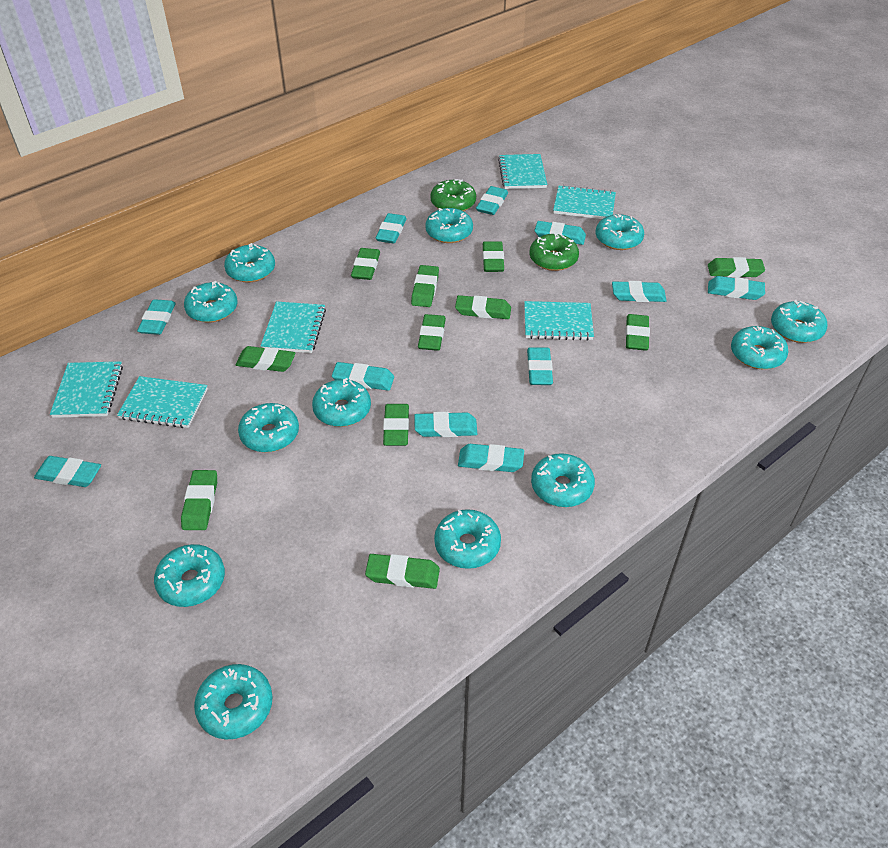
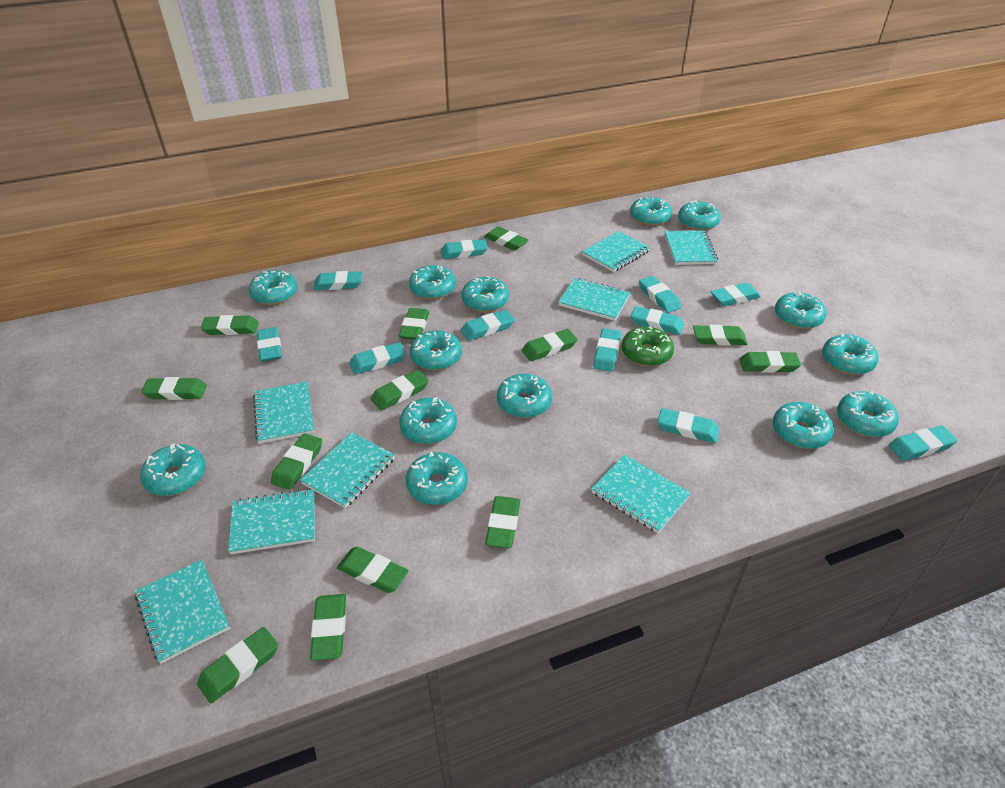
green donut: [430,179,476,211] [530,232,579,271] = 2 -> [621,326,674,366] = 1
green eraser: [181,470,217,530] [235,346,296,372] [351,248,380,280] [365,554,440,589] [383,404,409,446] [411,265,439,307] [418,314,446,351] [455,295,511,319] [482,241,504,272] [625,314,650,351] [708,257,765,278] = 11 -> [141,377,207,400] [197,627,278,704] [201,315,259,335] [271,433,322,490] [310,594,346,661] [337,547,409,593] [371,370,429,410] [399,308,429,340] [484,227,528,251] [485,496,520,548] [522,329,577,361] [693,325,748,346] [740,351,801,373] = 13
turquoise donut: [154,544,225,607] [184,281,237,323] [194,664,273,739] [224,243,275,283] [238,403,299,452] [312,378,371,427] [425,208,473,243] [434,509,501,569] [531,453,595,507] [596,214,644,250] [731,326,789,369] [771,300,828,343] = 12 -> [140,443,206,496] [248,270,297,305] [399,397,457,444] [406,452,468,505] [409,265,456,299] [410,330,462,370] [462,276,509,312] [497,374,552,418] [630,197,672,226] [678,200,721,231] [773,402,834,449] [775,292,827,329] [822,333,879,375] [837,391,899,437] = 14
turquoise notebook: [50,361,123,418] [117,376,208,428] [261,301,326,353] [498,154,547,189] [524,301,594,341] [553,185,616,219] = 6 -> [135,560,230,664] [228,489,315,554] [253,382,315,444] [300,432,395,508] [558,278,630,321] [582,231,650,272] [592,454,691,533] [665,230,718,265] = 8

